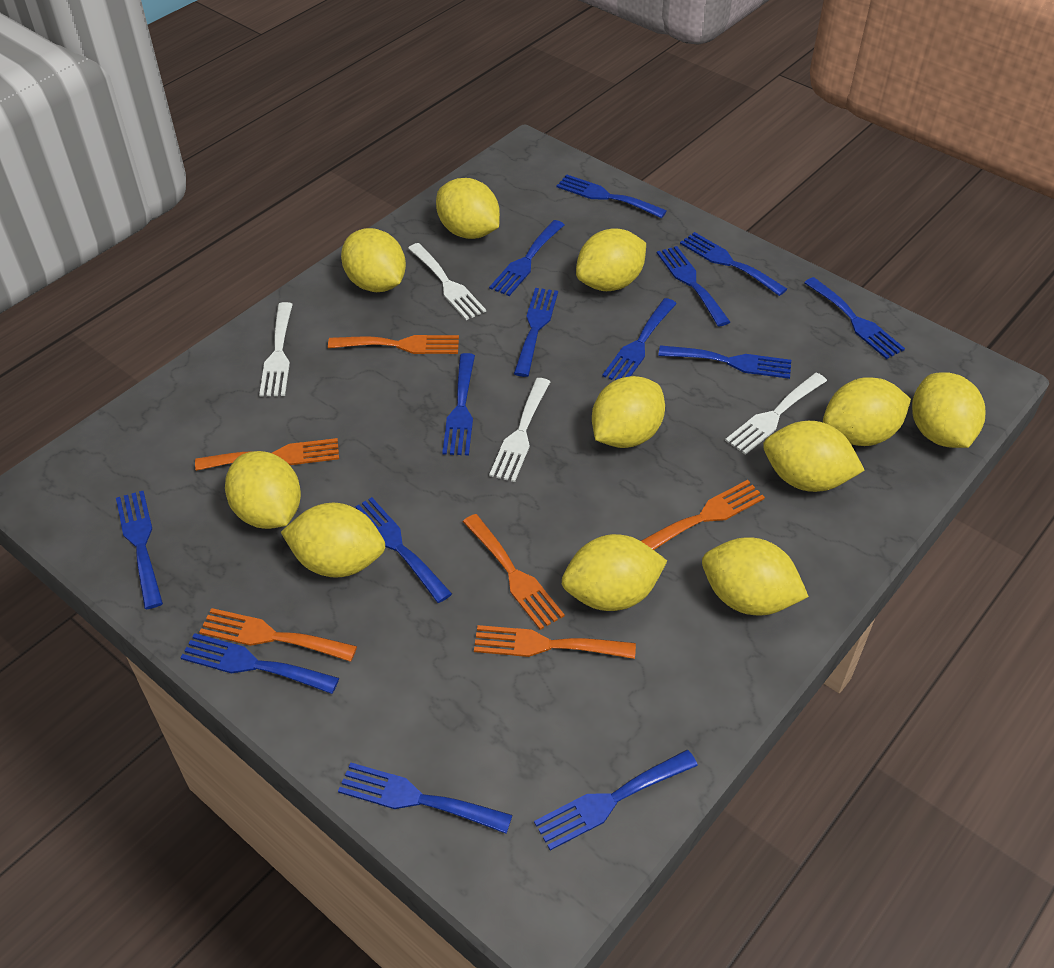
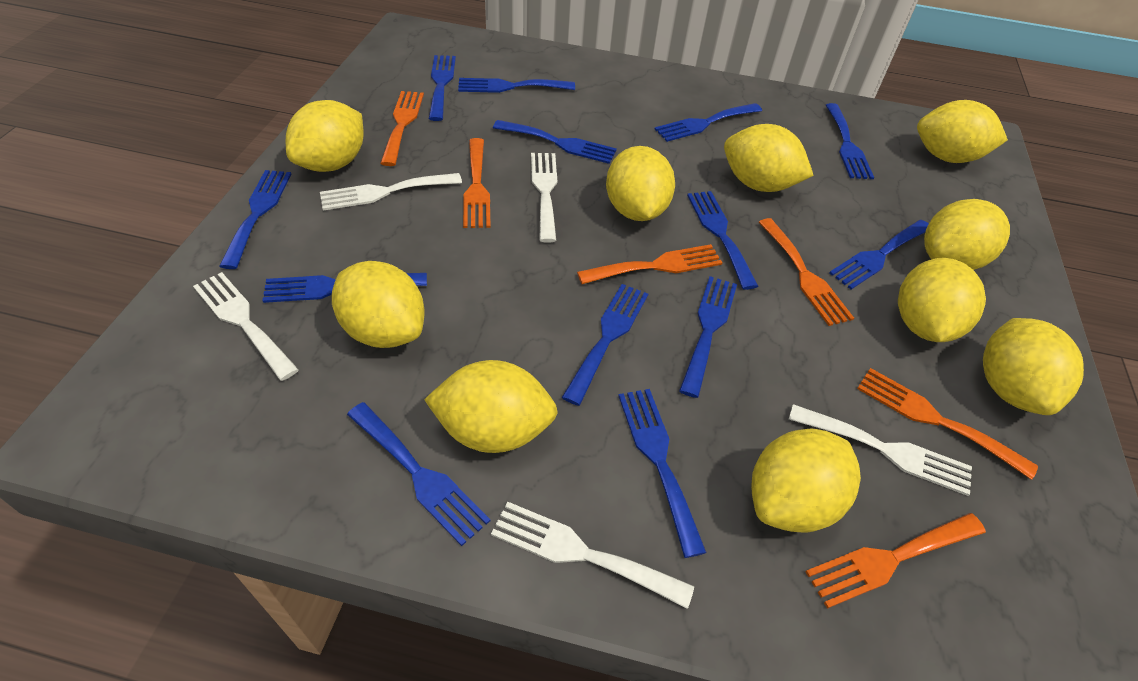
blue fork: [116,491,163,609] [180,633,339,694] [338,762,512,834] [355,497,452,603] [442,353,475,455] [489,220,565,296] [514,288,558,377] [534,750,698,850] [556,175,667,218] [602,298,677,380] [657,246,730,327] [658,345,791,379] [680,232,787,296] [804,277,905,359] = 14 -> [219,170,291,269] [262,273,427,303] [347,402,491,546] [429,55,456,121] [458,78,575,93] [493,120,617,164] [561,284,648,406] [618,389,707,558] [655,103,762,142] [679,276,737,398] [687,191,758,290] [826,103,874,179] [829,220,929,290] = 13
white fork: [259,302,293,397] [408,243,486,320] [489,378,550,482] [725,373,827,455] = 4 -> [193,272,299,381] [320,173,462,211] [491,501,694,609] [531,153,557,243] [789,404,972,496] = 5
yellow lemon: [225,451,301,529] [281,503,385,578] [341,228,406,292] [436,178,500,239] [562,534,667,611] [576,228,646,291] [592,376,665,448] [702,537,809,615] [763,421,865,492] [823,377,911,446] [912,372,985,448] = 11 -> [286,100,364,172] [332,261,425,348] [424,360,558,453] [606,146,675,221] [724,124,814,192] [751,428,861,533] [898,258,986,342] [917,100,1008,163] [924,199,1010,270] [983,318,1084,415] = 10

